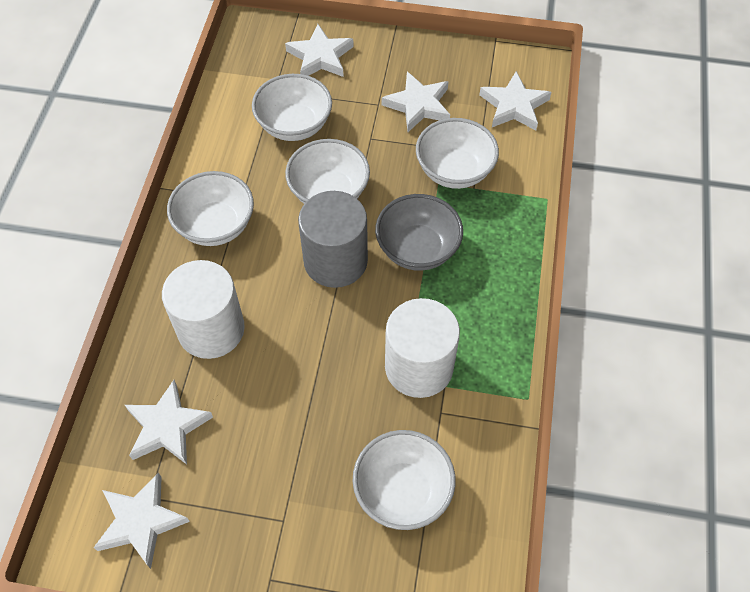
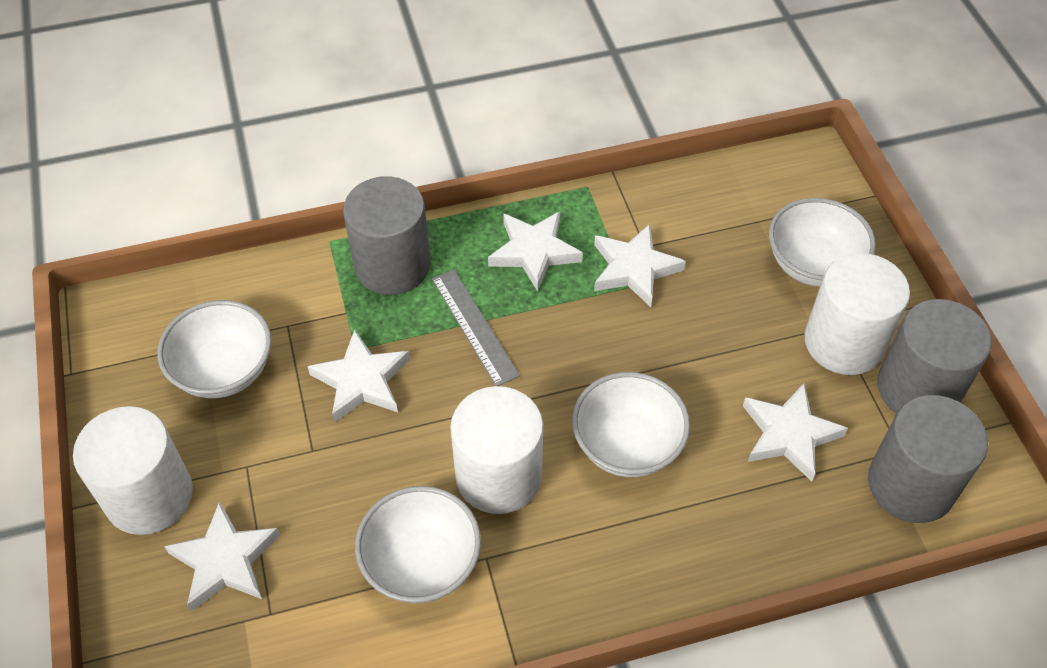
grey bowl: [375,194,463,271] = 1 -> none = 0
grey cylinder: [298,191,368,288] = 1 -> [343,176,431,295] [868,395,988,523] [877,299,992,414] = 3
grey ruler: none = 0 -> [432,269,520,386] = 1
white bowl: [167,171,254,246] [252,74,332,141] [285,139,370,204] [353,430,456,530] [416,118,499,189] = 5 -> [157,300,272,398] [355,486,481,603] [572,372,690,477] [769,198,876,287] = 4
white cylinder: [162,260,245,359] [385,298,460,398] = 2 -> [73,406,193,535] [450,386,543,514] [804,253,910,375] = 3

